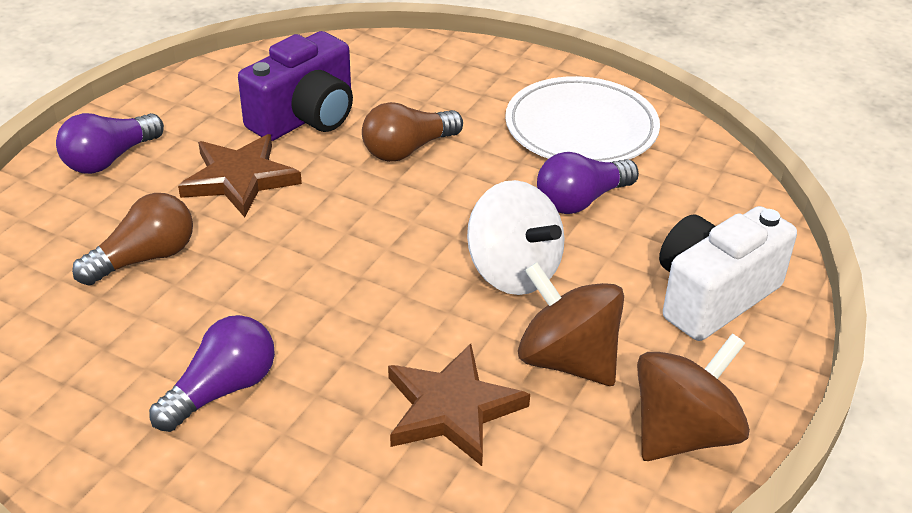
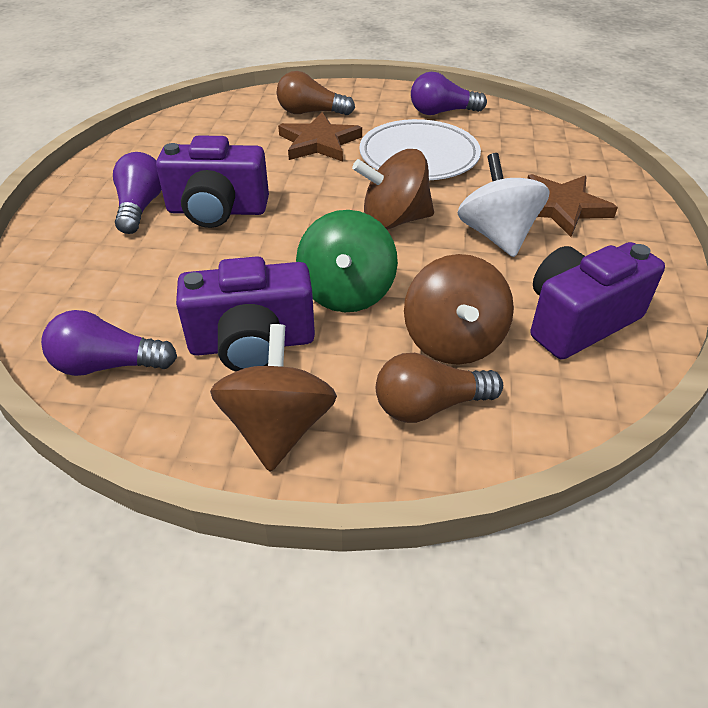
brown spinning top: [518,262,624,386] [637,333,750,461] = 2 -> [210,324,337,472] [352,149,434,230] [404,254,514,365] = 3
green spinning top: none = 0 -> [296,210,398,312] = 1
purple camera: [238,31,353,141] = 1 -> [156,135,269,228] [176,256,315,372] [530,242,665,359] = 3
white camera: [659,206,797,341] = 1 -> none = 0

